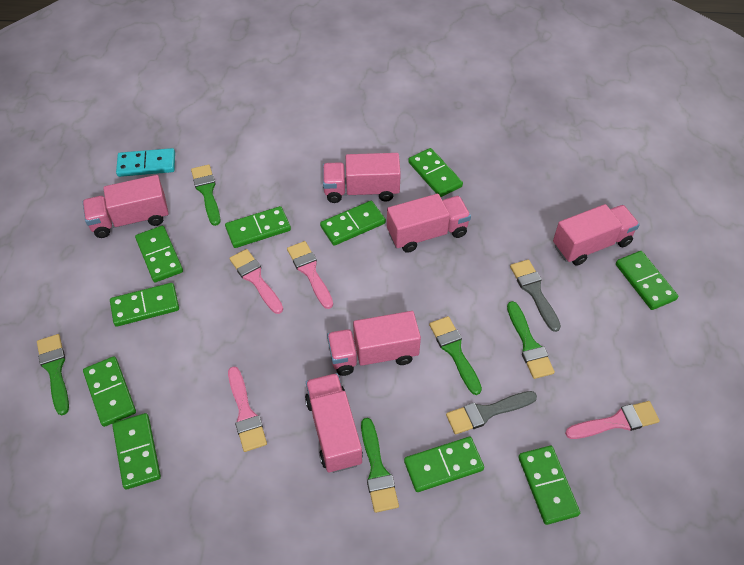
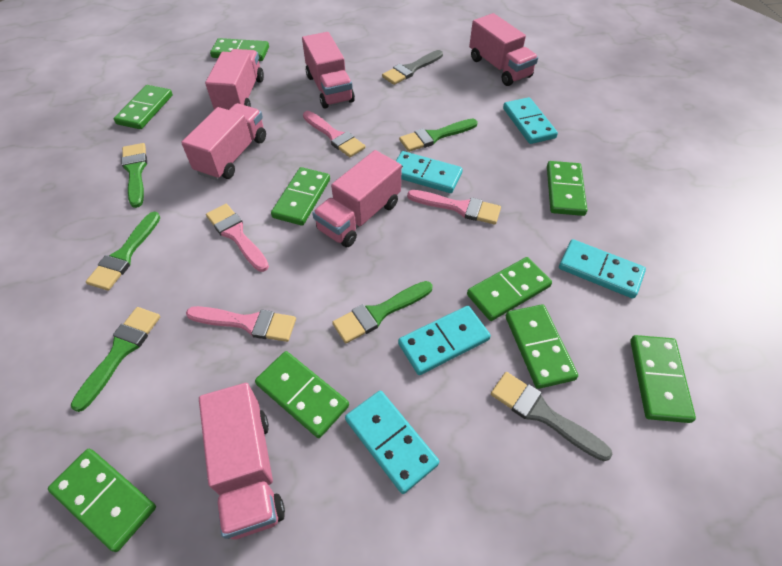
green domino: [83,356,136,427] [110,283,179,327] [112,413,161,490] [135,226,183,282] [225,206,291,248] [320,201,386,246] [404,437,484,492] [408,148,463,197] [518,446,580,525] [616,251,678,310] = 10 -> [48,449,156,552] [114,85,173,129] [210,38,269,61] [255,351,349,438] [271,167,330,226] [467,257,552,321] [506,304,578,389] [547,161,587,216] [630,335,696,423] = 9
turquoise domino: [116,148,175,177] = 1 -> [345,391,439,494] [396,151,463,193] [398,306,491,375] [503,97,558,144] [559,239,646,298] = 5

